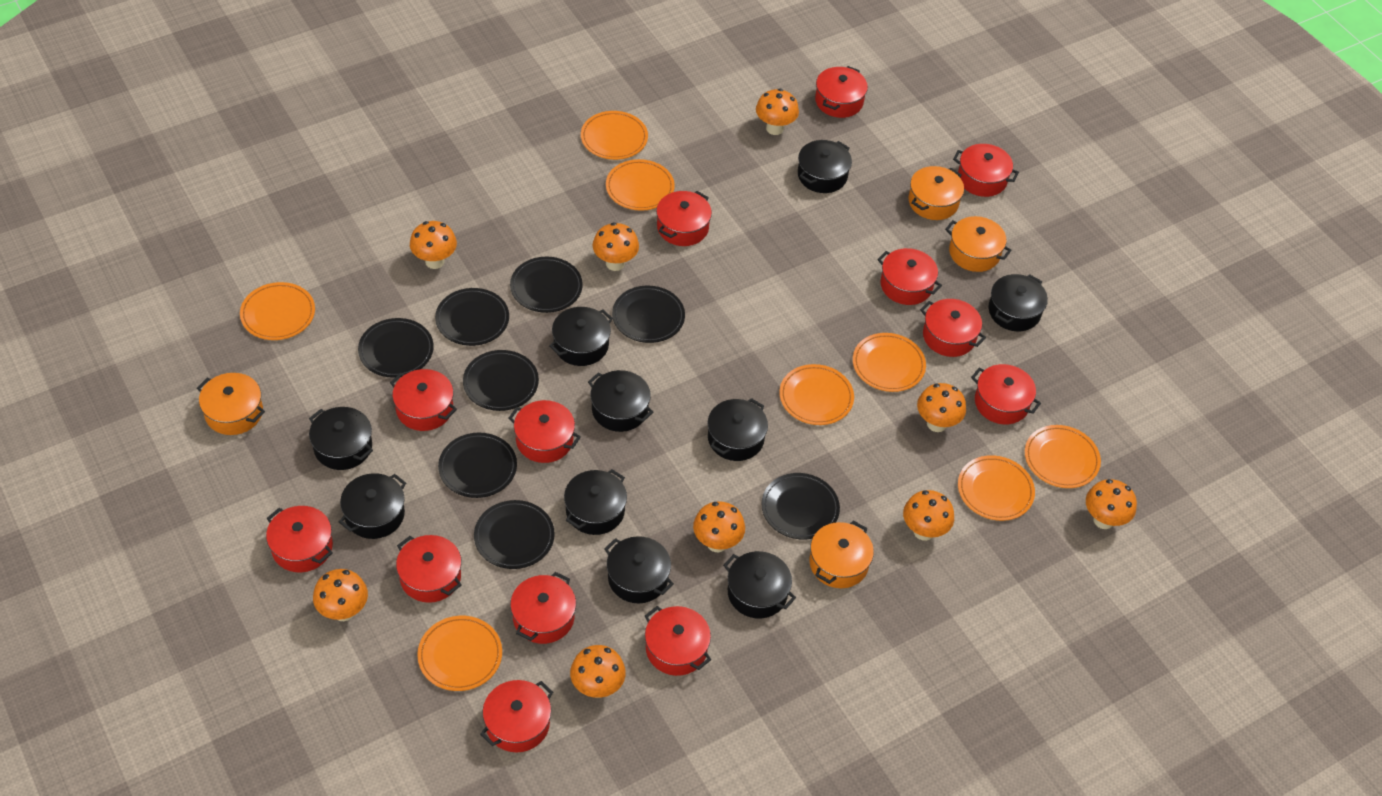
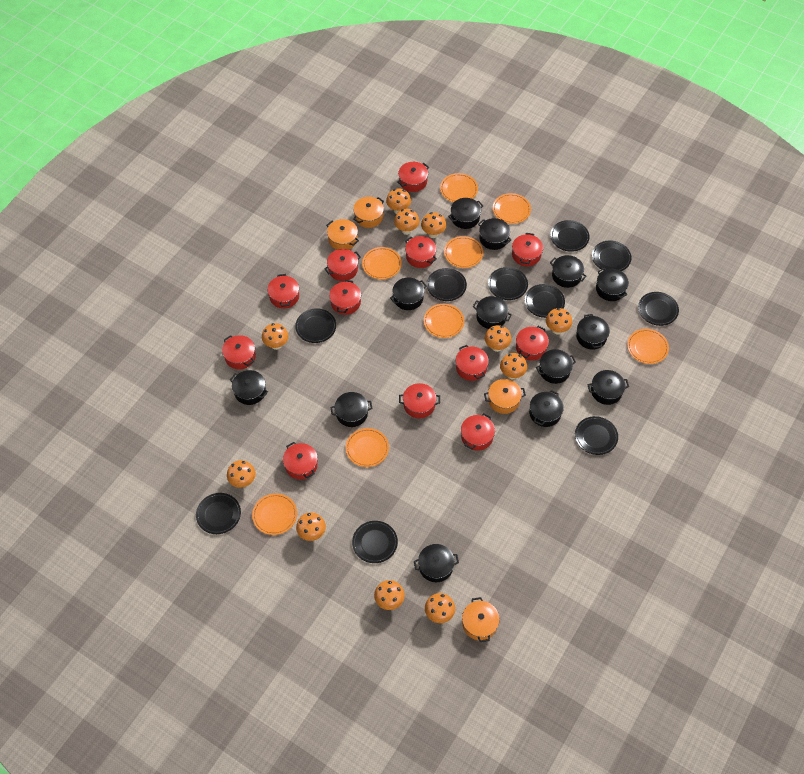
black plate: [358,318,434,378] [435,288,509,346] [438,432,517,498] [463,350,539,411] [474,500,555,569] [510,257,583,313] [612,286,685,343] [761,473,840,540] = 8 -> [196,493,241,534] [295,308,336,343] [352,521,398,563] [427,268,467,301] [488,267,528,300] [525,284,565,318] [550,220,589,252] [575,416,618,455] [592,240,632,271] [638,292,679,326] = 10
black pot: [309,407,373,470] [339,473,406,539] [549,307,613,366] [564,469,627,535] [588,370,653,432] [604,536,674,603] [707,398,768,461] [723,551,796,618] [798,140,852,193] [988,274,1048,331] = 10 -> [230,370,268,405] [330,392,373,427] [390,277,427,310] [414,544,459,582] [448,198,483,229] [473,296,512,329] [478,218,511,250] [529,390,564,427] [536,349,576,384] [550,255,586,288] [576,314,610,350] [587,370,629,405] [596,268,629,301] = 13
orange mushroom: [313,569,368,621] [410,221,457,269] [570,645,626,698] [593,222,639,271] [693,501,745,552] [756,89,799,135] [903,490,954,541] [917,383,966,432] [1086,479,1137,529] = 9 -> [227,460,256,488] [262,323,289,350] [296,512,326,541] [374,580,405,610] [386,189,411,214] [394,209,419,235] [421,212,446,238] [425,593,455,623] [485,325,511,352] [500,353,527,379] [546,308,572,334] = 11
red pot: [266,506,333,572] [390,369,457,431] [396,535,462,603] [480,680,553,753] [508,400,581,463] [510,572,576,644] [645,606,711,676] [656,191,712,246] [815,66,868,118] [877,248,942,305] [920,299,986,357] [953,144,1019,197] [971,364,1041,424] = 13 -> [222,335,256,369] [267,274,299,309] [283,442,318,480] [324,249,361,281] [329,280,361,315] [397,162,429,192] [399,383,440,418] [405,236,437,268] [456,345,489,381] [461,413,495,451] [512,233,543,266] [516,326,549,361] = 12

